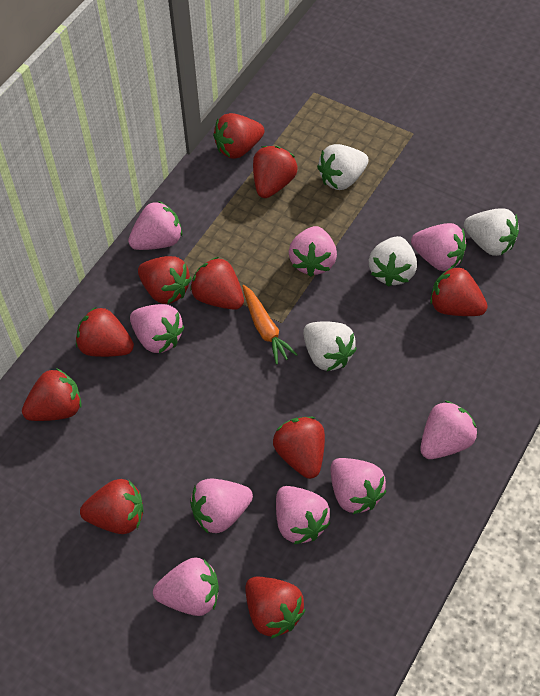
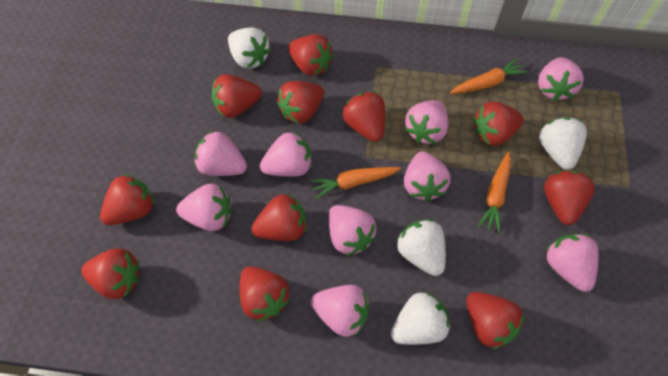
orange carrot: [242,285,298,365] = 1 -> [310,167,401,199] [450,58,528,94] [478,152,511,233] = 3
red strawberry: [22,368,82,421] [76,307,134,357] [80,479,143,534] [138,256,191,304] [190,257,244,310] [213,113,265,159] [245,577,306,639] [253,146,298,198] [273,417,325,479] [430,266,488,316] = 10 -> [81,248,139,299] [100,174,155,225] [212,74,262,118] [240,267,291,322] [251,194,307,241] [277,81,324,123] [288,34,333,76] [343,91,385,142] [466,292,524,349] [473,101,524,146] [544,170,595,225] = 11

